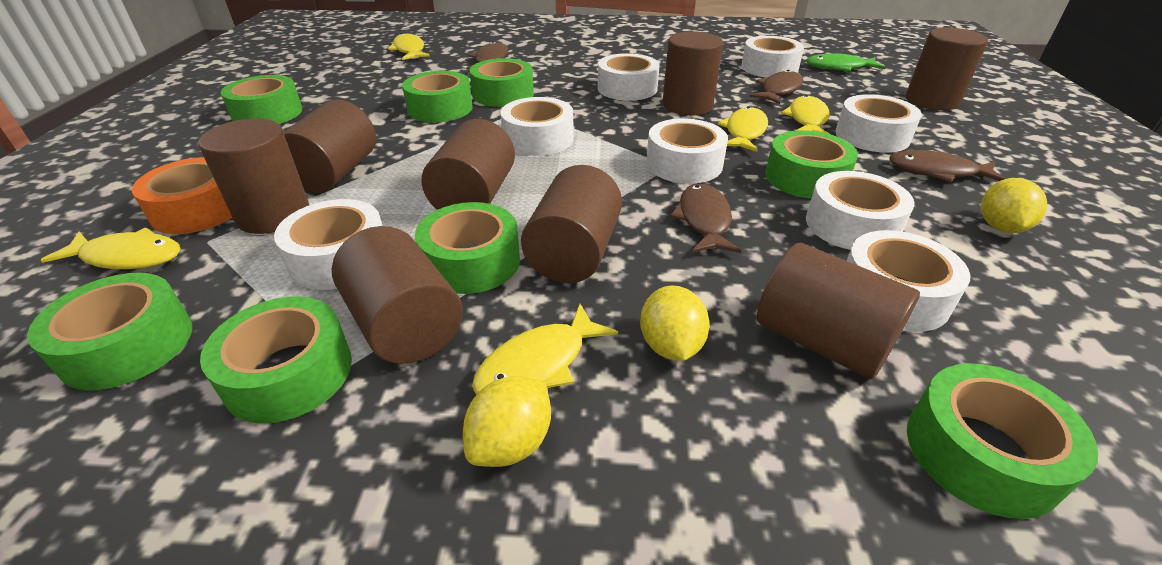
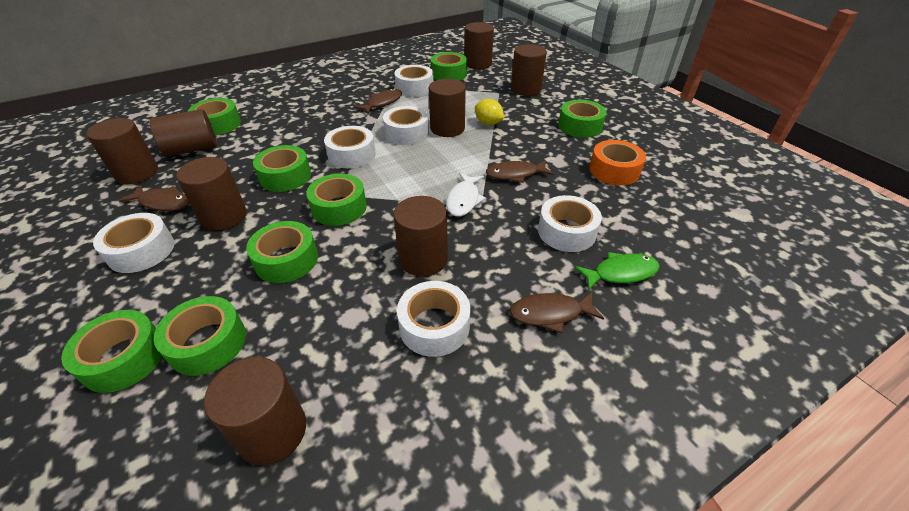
white fish: none = 0 -> [446,173,486,217] = 1
white tape: [274,199,382,290] [500,97,574,156] [598,53,660,101] [646,119,728,183] [741,36,804,78] [806,171,914,250] [836,94,922,153] [846,230,971,332] = 8 -> [93,213,174,273] [324,126,376,169] [383,106,429,145] [394,65,434,97] [397,281,470,357] [538,195,602,252] = 6
yellow fish: [41,228,181,269] [388,33,430,60] [472,304,618,395] [718,106,768,152] [781,95,830,134] = 5 -> none = 0
yellow lemon: [463,376,551,467] [640,285,710,361] [981,178,1047,233] = 3 -> [475,99,504,125] = 1

